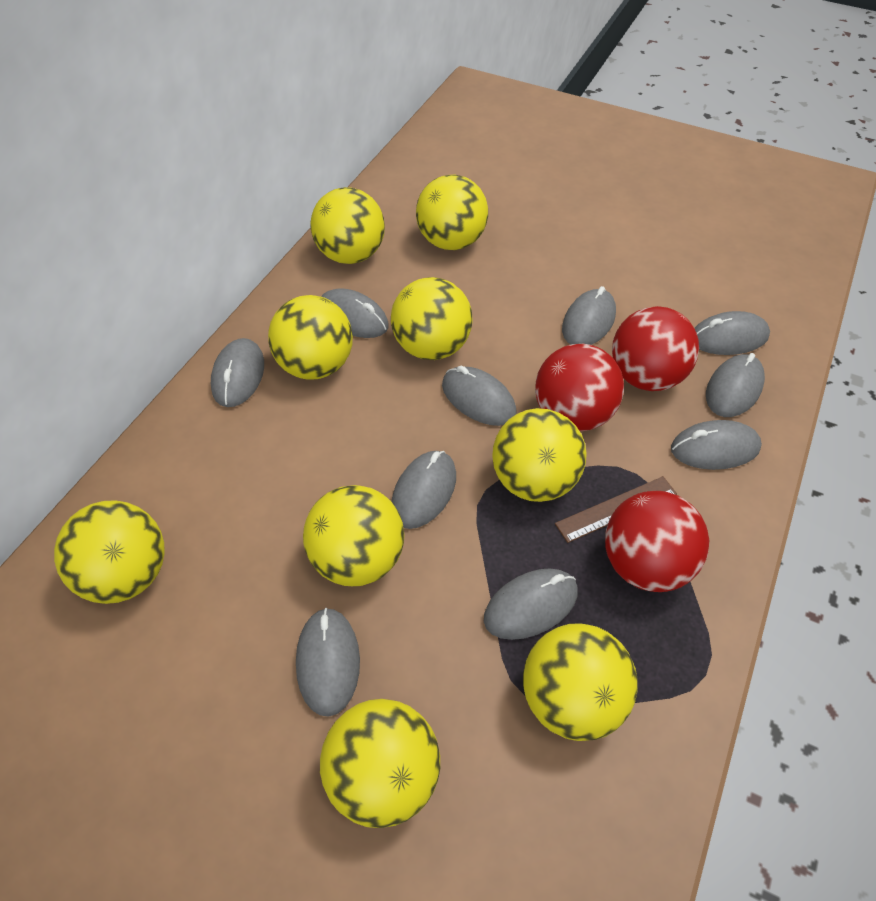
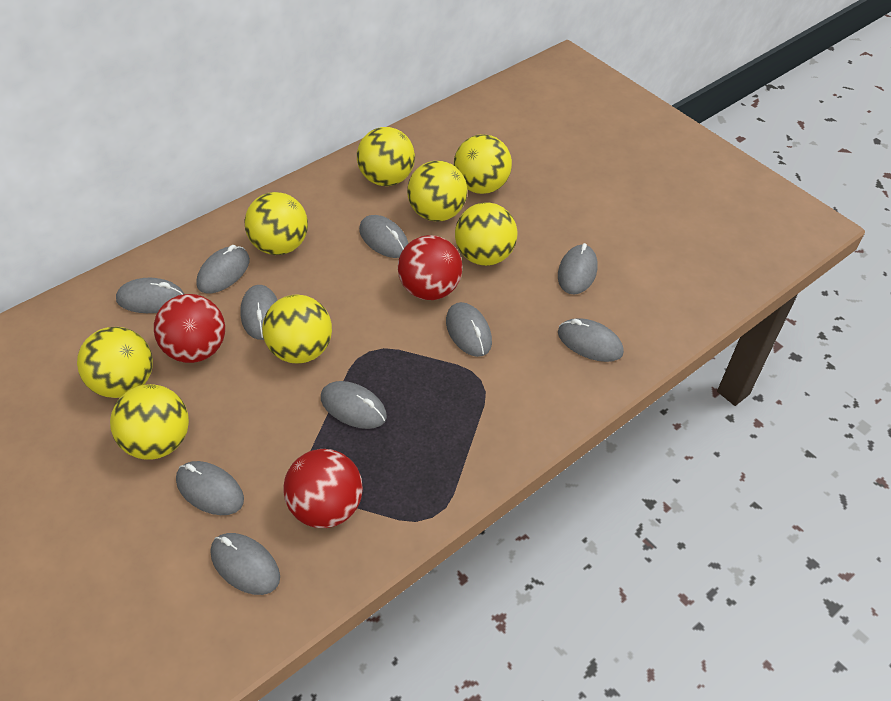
brown ruler: [555,476,677,543] = 1 -> none = 0
yellow ball: [54,500,165,604] [268,295,353,380] [303,485,404,586] [310,187,385,264] [320,699,440,828] [391,277,473,360] [416,175,488,250] [492,408,587,502] [523,623,638,741] = 9 -> [77,327,153,398] [110,384,189,460] [244,192,308,255] [262,295,332,364] [357,127,415,186] [407,161,467,222] [454,134,512,194] [455,202,517,266] = 8

